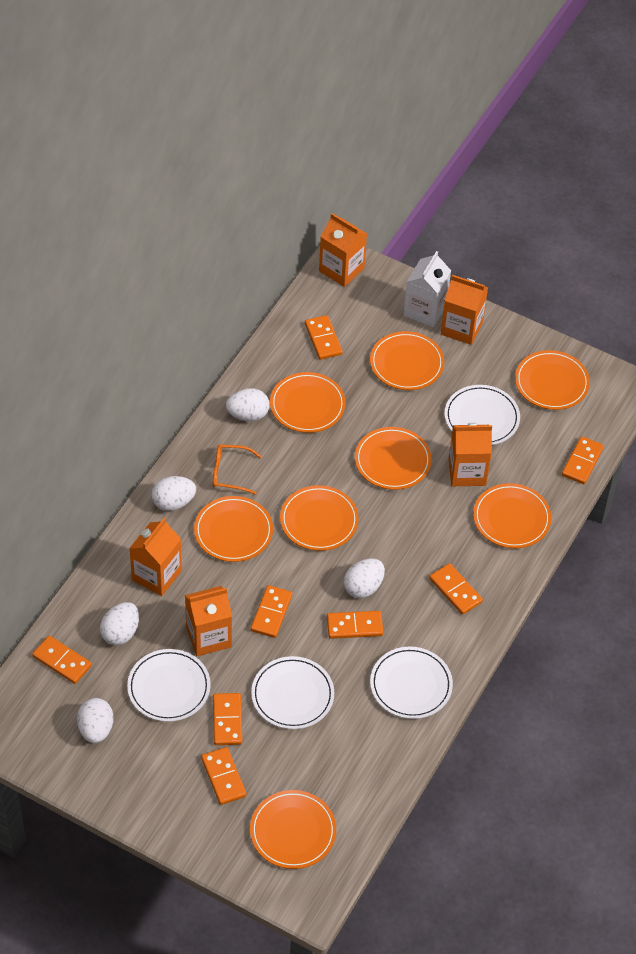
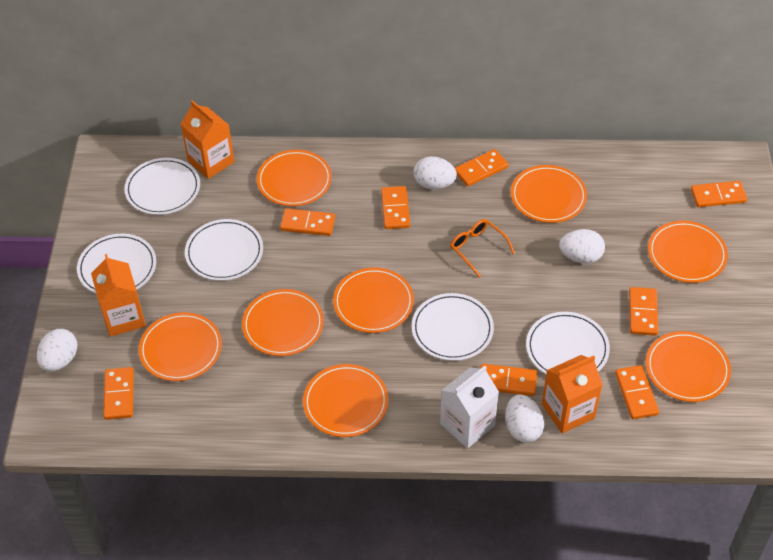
orange carton: [129,518,182,596] [185,586,232,656] [319,213,367,287] [441,275,488,345] [449,423,492,486] = 5 -> [91,254,146,337] [181,100,234,179] [542,355,603,433] = 3
white egg: [77,698,113,743] [100,602,139,645] [151,476,196,511] [226,388,270,421] [344,558,385,598] = 5 -> [37,329,77,371] [413,156,457,189] [505,395,545,443] [559,229,605,264] = 4
white plate: [127,649,211,722] [251,656,334,729] [370,647,453,719] [444,385,520,445] = 4 -> [77,234,156,293] [125,158,200,215] [185,219,263,281] [412,293,494,361] [526,312,610,374] = 5

